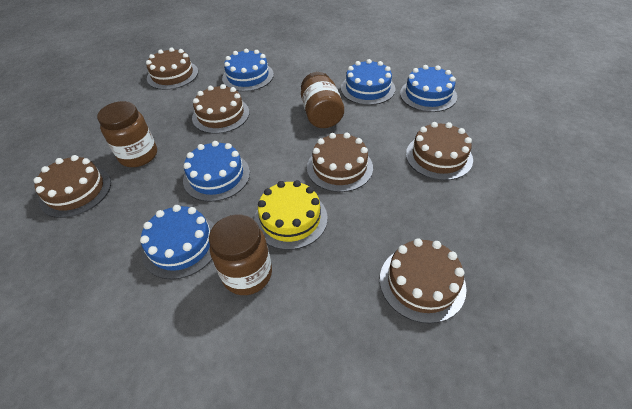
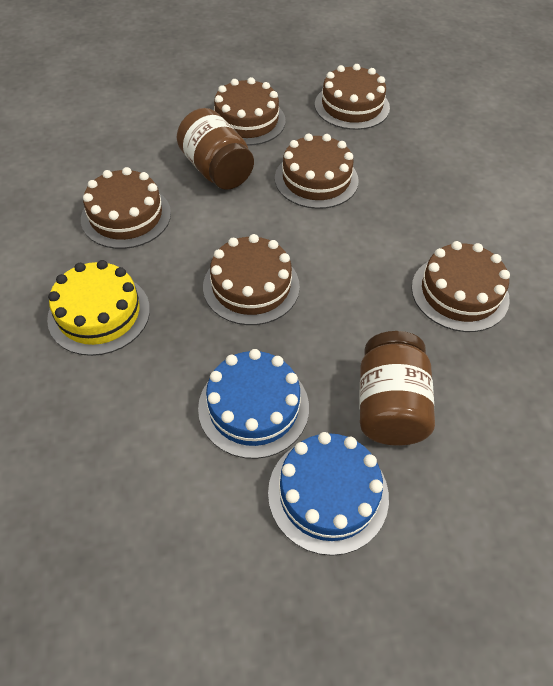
blue cake: [140,205,214,280] [183,141,250,202] [222,49,274,92] [341,59,395,105] [400,65,457,112] = 5 -> [198,349,309,459] [268,432,389,556] = 2
brown jar: [97,101,157,167] [209,215,272,295] [301,72,344,128] = 3 -> [177,108,254,190] [359,331,435,446] = 2

